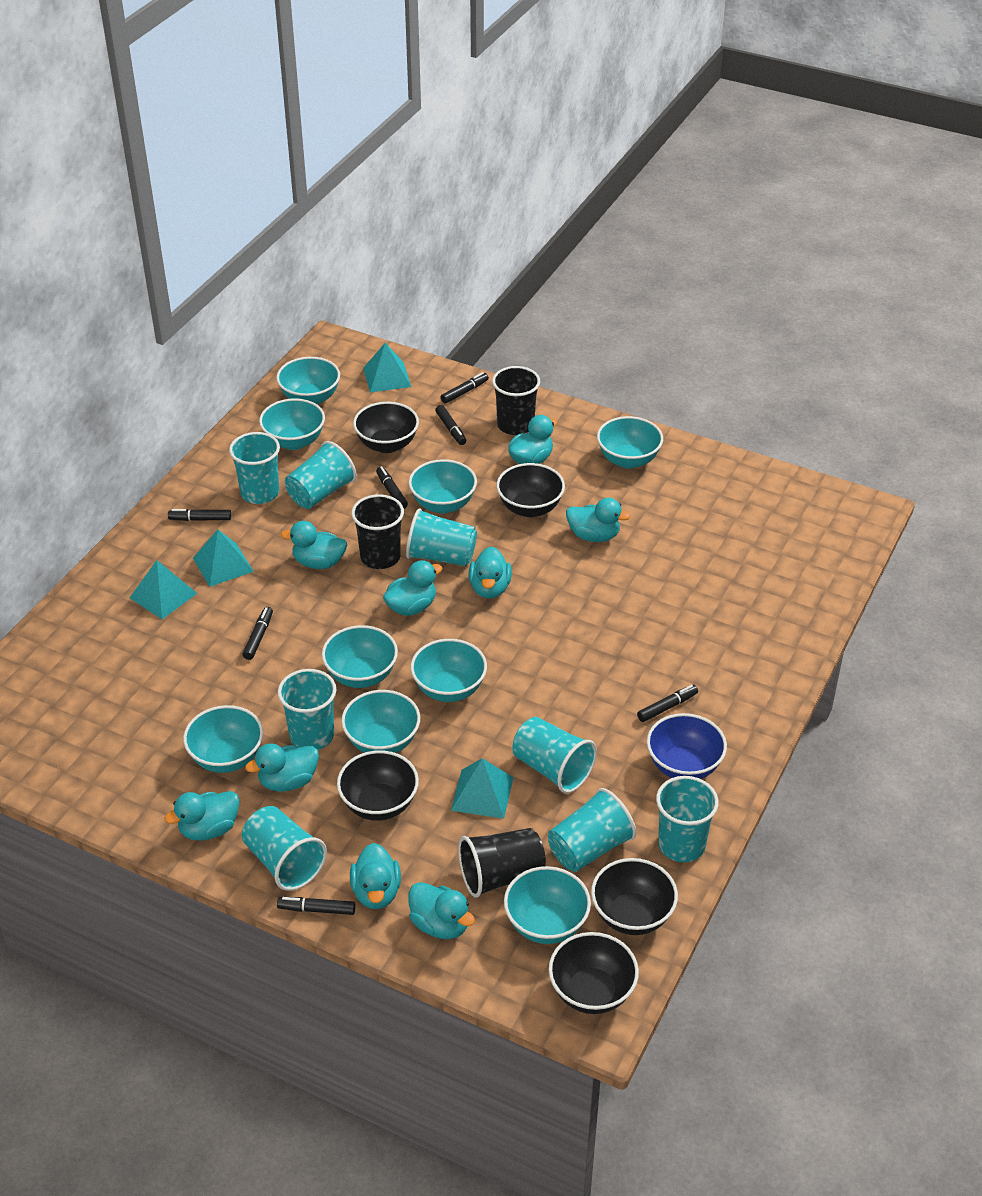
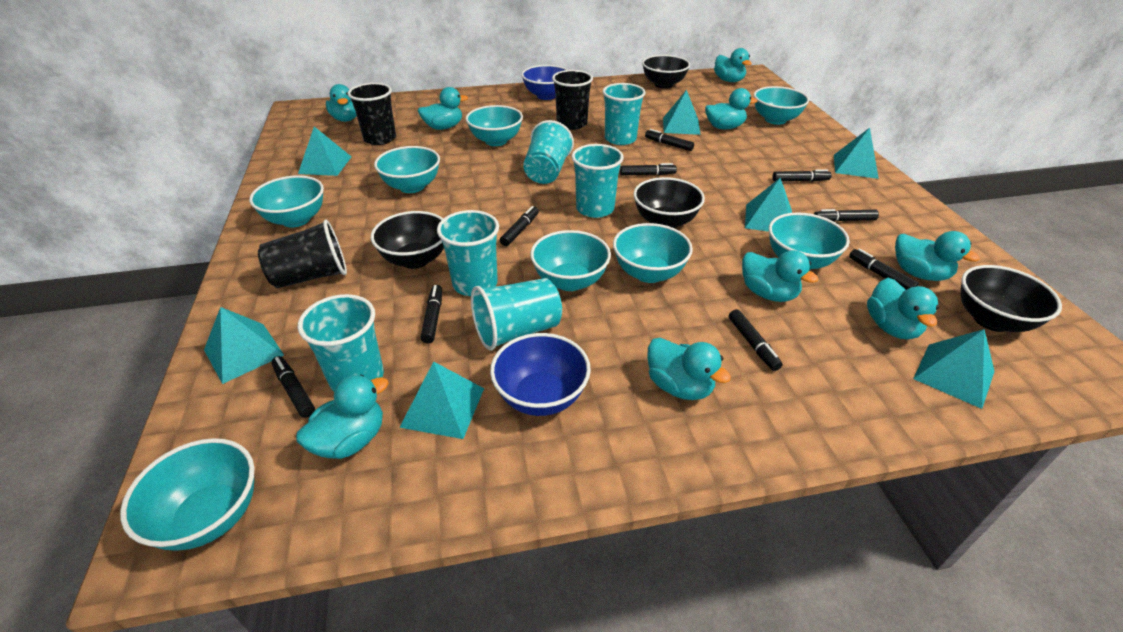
black bowl: [337,750,419,821] [353,402,419,453] [497,463,565,517] [549,932,639,1014] [591,858,678,935] = 5 -> [371,211,444,269] [633,177,705,228] [642,55,690,88] [960,265,1062,332] = 4
black marker: [168,509,231,521] [242,607,273,660] [277,897,356,915] [376,466,408,509] [435,405,466,445] [441,372,489,404] [637,685,698,722] = 7 -> [271,356,315,418] [421,285,442,343] [500,206,539,246] [620,163,677,175] [645,129,694,151] [729,309,782,371] [772,169,832,181] [814,209,879,222] [849,249,919,290] = 9
blue bowl: [647,713,727,779] = 1 -> [490,333,591,416] [521,65,568,100] = 2
turquoise bowl: [183,705,263,773] [259,398,325,450] [276,357,340,405] [322,625,398,688] [341,690,420,753] [409,459,477,514] [411,639,487,702] [504,866,591,944] [597,416,663,469] = 9 -> [120,438,254,551] [249,175,324,228] [374,146,440,193] [466,105,523,146] [530,230,611,291] [613,223,693,283] [754,86,809,125] [769,212,850,270] = 8
turquoise cup: [229,432,280,504] [242,806,327,891] [278,669,336,750] [285,441,356,509] [406,508,477,567] [512,717,597,793] [548,788,636,872] [656,776,719,862] = 8 -> [297,294,384,392] [437,210,499,296] [471,278,562,351] [523,120,574,184] [572,144,624,218] [602,83,646,145] = 6
turquoise pyramid: [130,560,197,619] [193,529,254,587] [363,343,411,392] [451,758,514,819] = 4 -> [204,307,284,384] [298,127,351,176] [399,361,484,439] [663,90,701,135] [745,178,792,232] [834,128,879,179] [913,329,995,409] = 7

